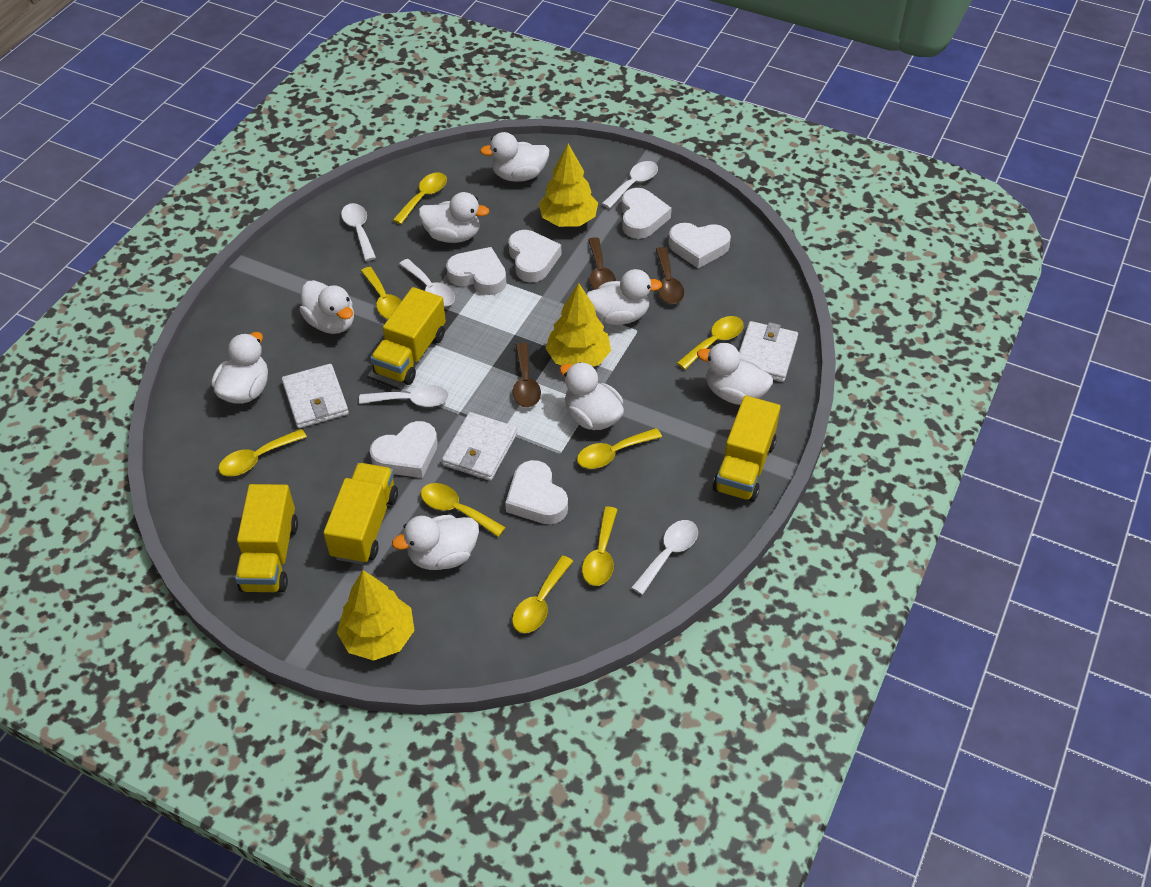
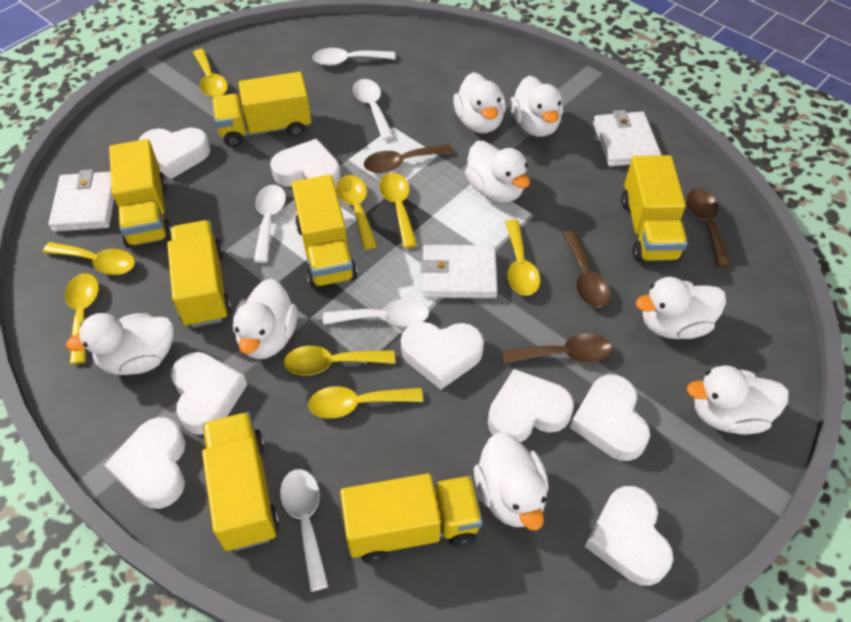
brown spoon: [513,342,541,407] [588,237,616,290] [656,247,684,304] = 3 -> [364,144,453,173] [502,333,612,364] [562,230,611,307] [687,189,731,267] = 4
white heart: [370,421,438,478] [446,247,506,295] [505,460,568,524] [509,230,561,282] [622,188,672,239] [668,223,731,268] = 6 -> [105,417,186,509] [139,128,211,179] [171,352,247,435] [270,138,341,188] [401,322,484,390] [488,369,574,442] [570,375,650,461] [585,486,673,586] = 8
yellow tree: [337,570,415,661] [539,144,598,227] [546,283,611,367] = 3 -> none = 0
yellow truck: [235,484,298,592] [323,463,398,564] [370,287,446,385] [713,395,781,502] = 4 -> [109,139,171,248] [167,220,232,328] [202,412,280,551] [212,72,311,147] [292,175,357,288] [340,473,483,563] [621,155,688,262] = 7

